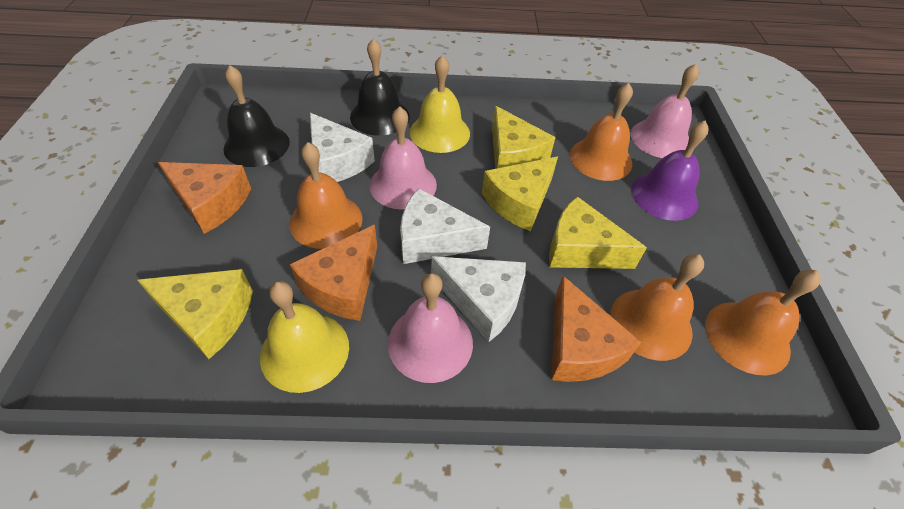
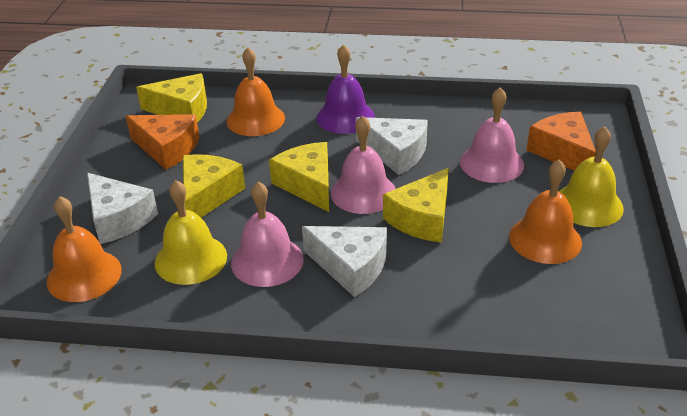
black bell: [224,65,290,167] [350,38,410,136] = 2 -> none = 0
orange bell: [289,142,363,249] [570,83,633,181] [610,254,704,361] [705,269,821,376] = 4 -> [46,196,122,302] [227,47,285,136] [509,160,582,264] = 3
orange cheese: [158,162,251,234] [290,224,377,321] [551,276,641,382] = 3 -> [126,114,200,170] [527,112,596,171] = 2

